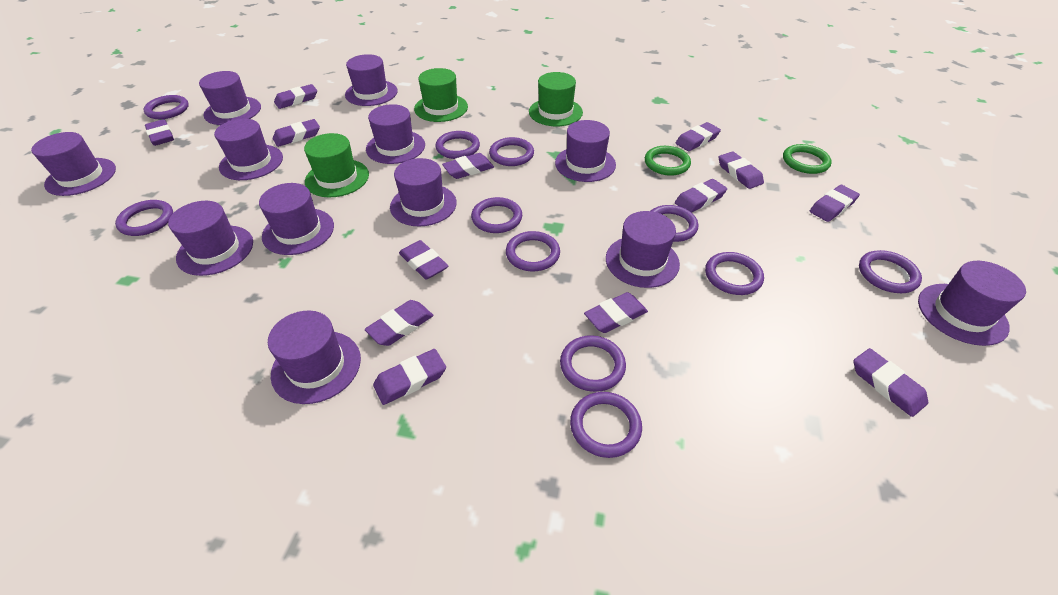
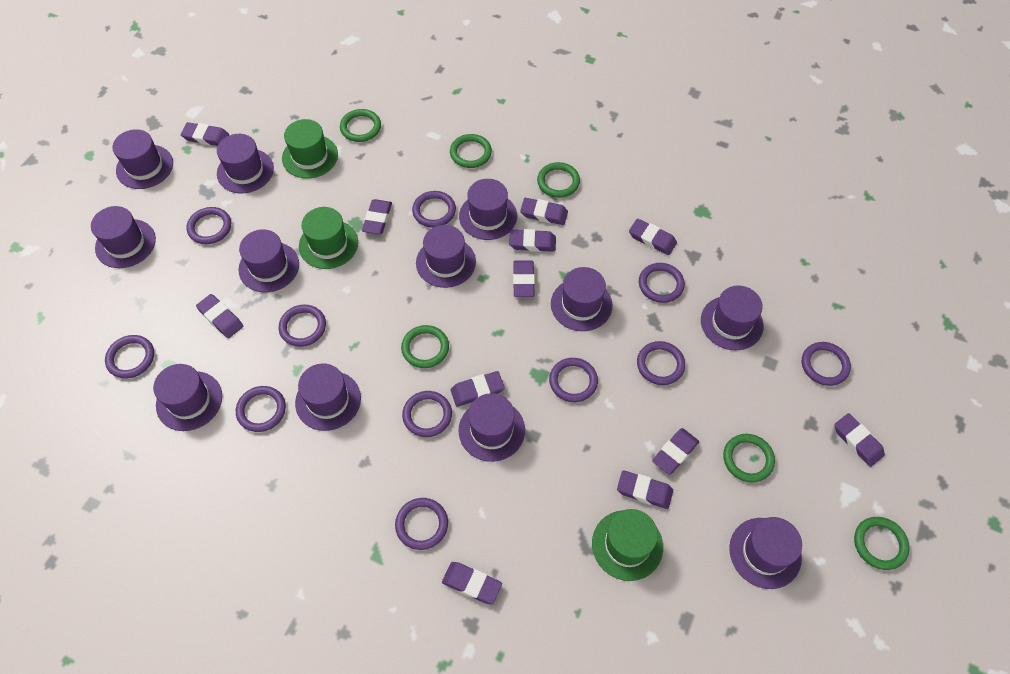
green ring: [645,146,691,176] [783,144,832,174] = 2 -> [340,109,381,142] [401,325,449,368] [450,134,492,168] [537,162,580,198] [723,434,775,482] [854,517,910,570] = 6
purple eraser: [145,119,174,146] [273,119,320,147] [274,84,317,109] [365,300,433,346] [373,349,446,405] [399,240,448,280] [442,153,494,179] [584,292,648,333] [675,179,727,213] [676,122,721,151] [719,151,764,189] [810,185,860,222] [853,348,928,417] = 13 -> [181,122,229,146] [196,294,243,338] [362,199,392,234] [442,562,502,604] [451,371,505,407] [509,229,556,252] [513,260,535,297] [520,198,568,225] [617,470,673,509] [629,219,677,255] [652,428,699,475] [835,413,885,467] = 12

